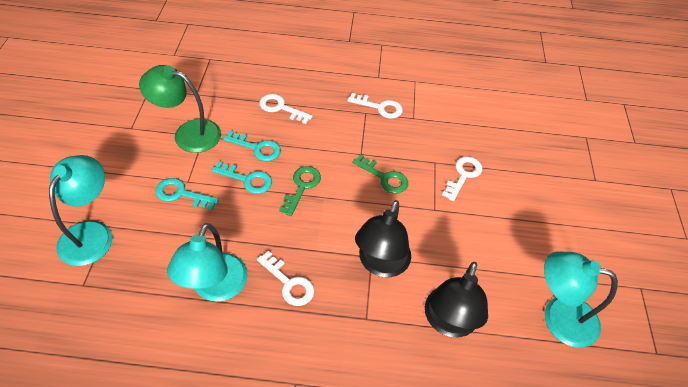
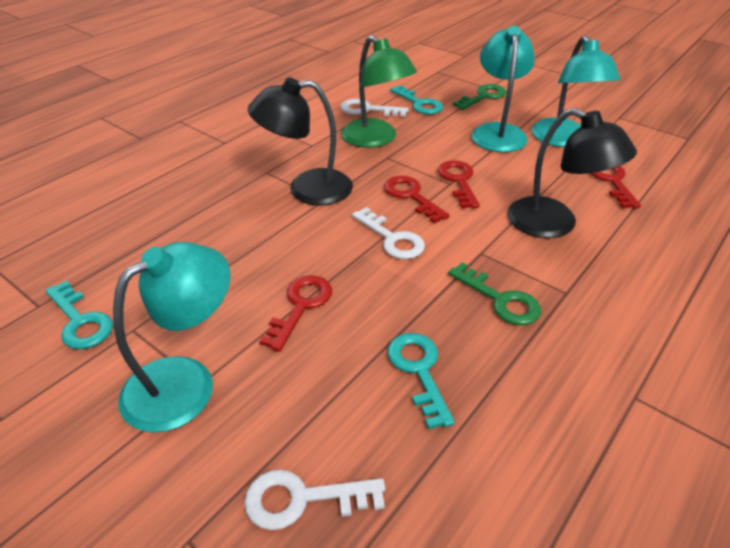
red key: none = 0 -> [260,275,332,352] [384,176,450,223] [438,161,480,208] [591,166,641,208] = 4
white key: [257,251,315,306] [260,94,313,124] [347,93,403,119] [442,156,482,201] = 4 -> [244,470,385,530] [341,99,409,117] [352,207,425,259] = 3

